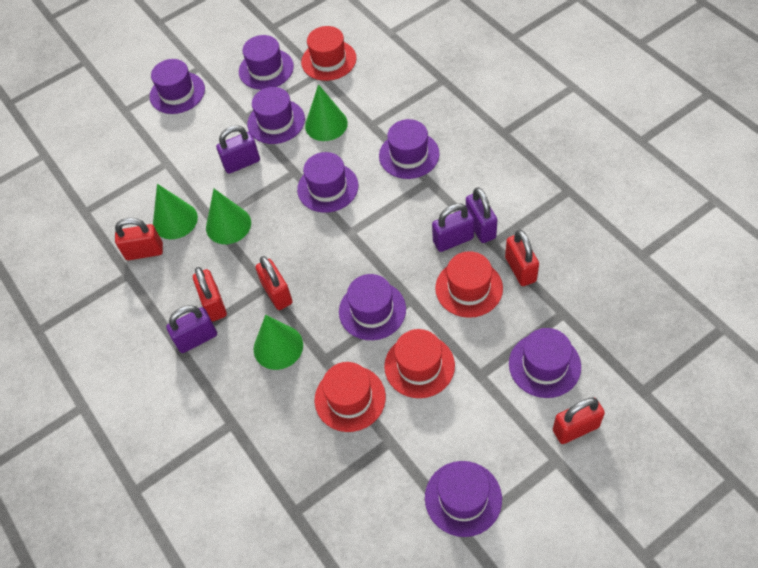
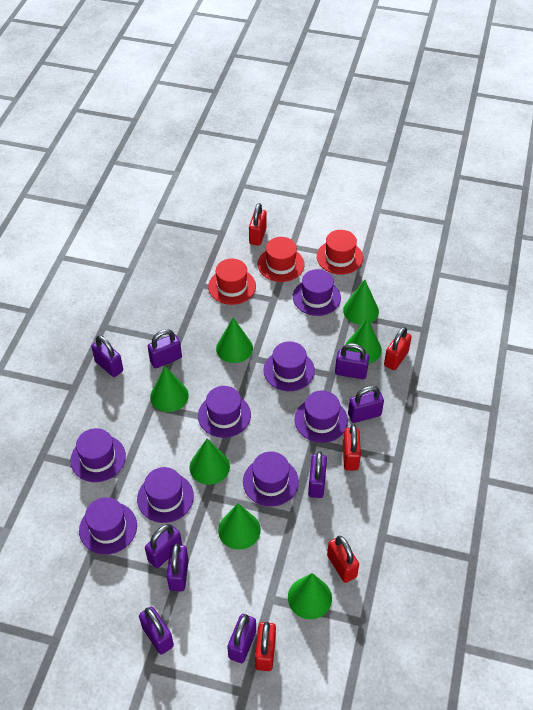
green cone: [153,184,198,239] [206,189,251,244] [254,315,303,370] [305,84,348,141] = 4 -> [150,366,189,412] [190,438,230,485] [216,317,253,363] [218,503,261,550] [288,573,332,619] [343,280,379,325] [345,318,382,364] = 7
purple padlock: [166,305,217,353] [216,125,260,174] [432,203,474,252] [466,187,497,243] = 4 -> [91,335,123,377] [139,607,174,654] [145,524,182,568] [148,329,182,368] [167,543,189,591] [227,614,256,663] [308,451,327,498] [335,343,369,379] [348,386,384,423] = 9
red hat: [301,26,356,81] [315,362,386,432] [384,329,455,398] [435,251,503,318] = 4 -> [208,259,256,305] [258,237,304,282] [317,230,363,275] = 3

